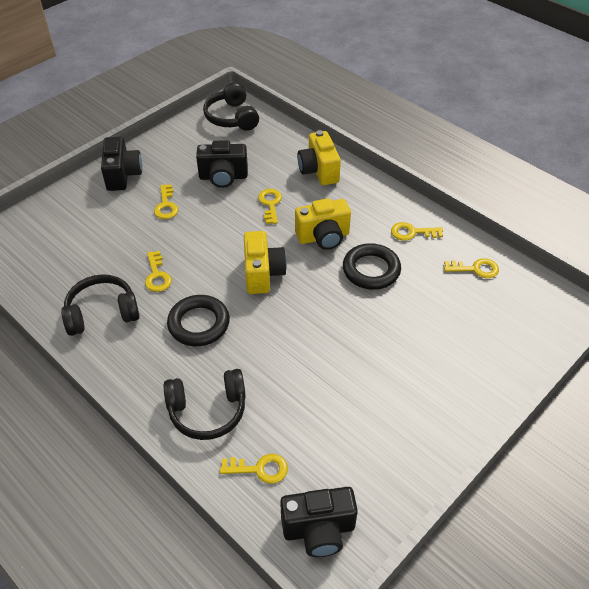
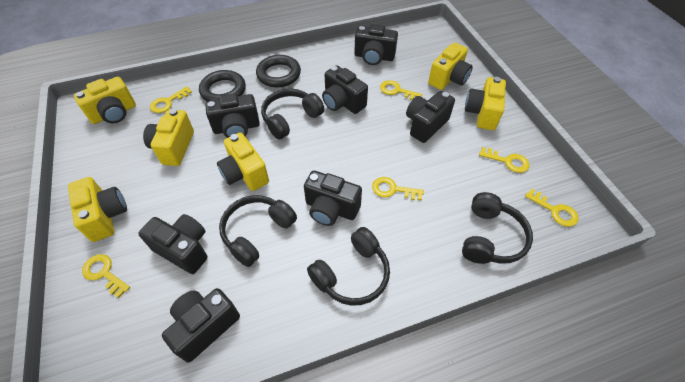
black camera: [101,137,142,191] [196,140,248,188] [280,487,358,557] = 3 -> [138,214,207,274] [162,288,240,363] [205,93,260,138] [304,171,362,226] [322,65,368,114] [354,24,398,65] [406,91,455,143] = 7
black headphones: [61,274,140,336] [163,369,246,440] [203,82,259,131] = 3 -> [219,195,297,267] [261,89,324,140] [307,227,390,306] [462,192,533,264] = 4
yellow camera: [244,231,287,294] [295,198,351,250] [297,130,341,185] = 3 -> [68,177,127,242] [74,77,136,124] [143,109,194,166] [217,133,269,191] [428,43,473,90] [465,77,506,130] = 6

